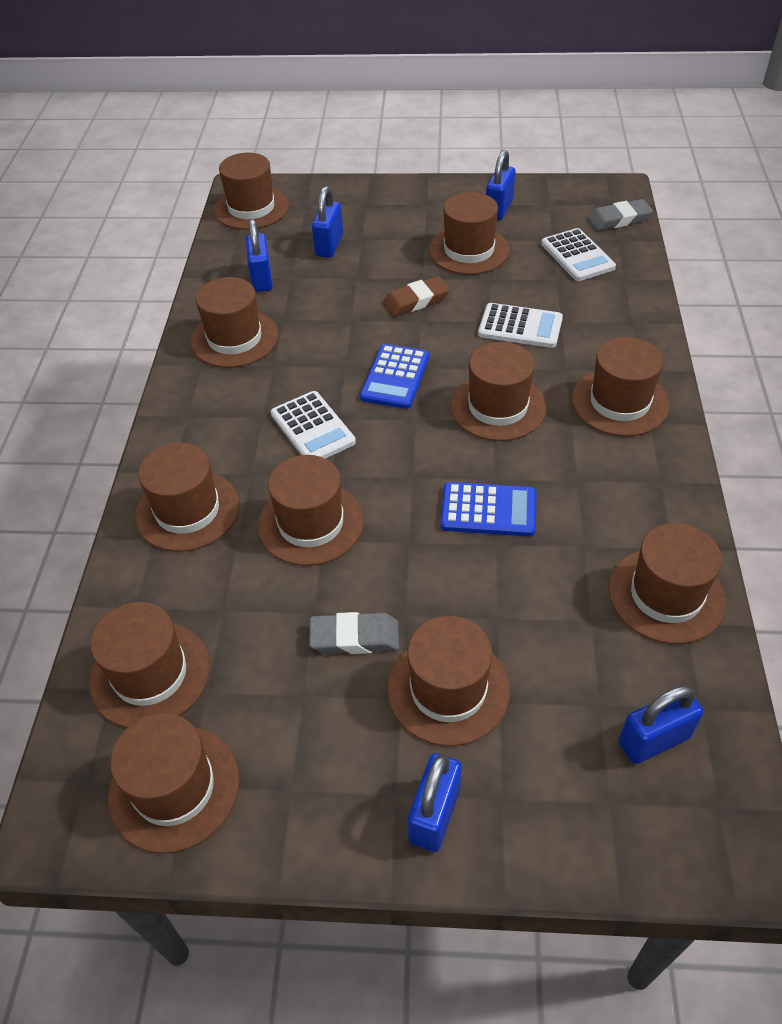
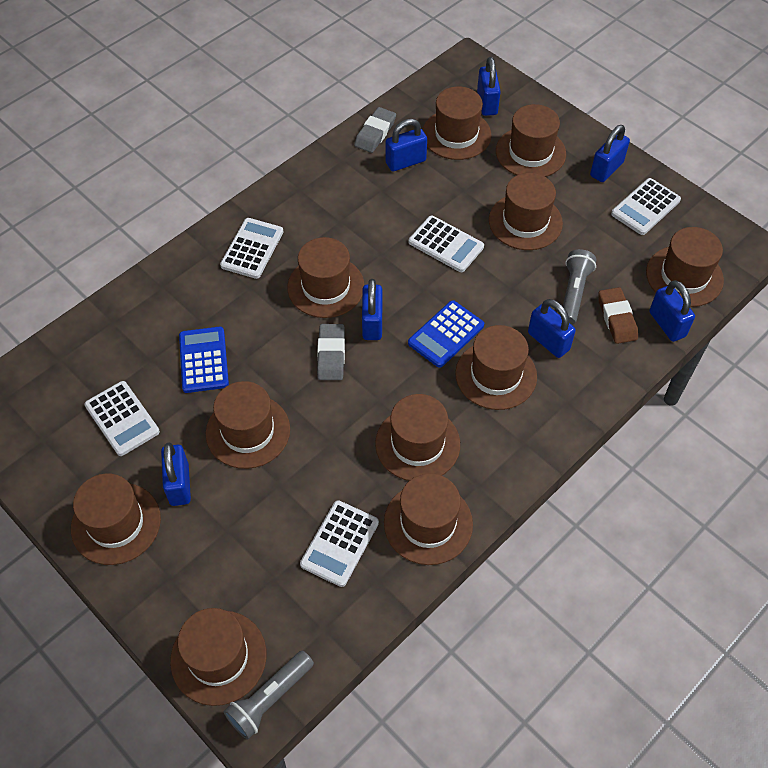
blue padlock: [245,219,273,292] [312,186,343,258] [408,753,462,852] [486,150,516,220] [618,685,703,764] = 5 -> [161,442,191,506] [362,279,382,340] [385,119,427,172] [477,57,501,116] [528,299,576,358] [590,125,630,182] [649,280,695,342] = 7
grey flashlight: none = 0 -> [224,651,314,740] [563,249,596,325] = 2
white calculator: [271,391,356,459] [478,303,563,348] [541,228,616,281] = 3 -> [84,381,160,456] [220,218,283,279] [300,500,379,587] [409,216,484,272] [611,178,681,235] = 5

